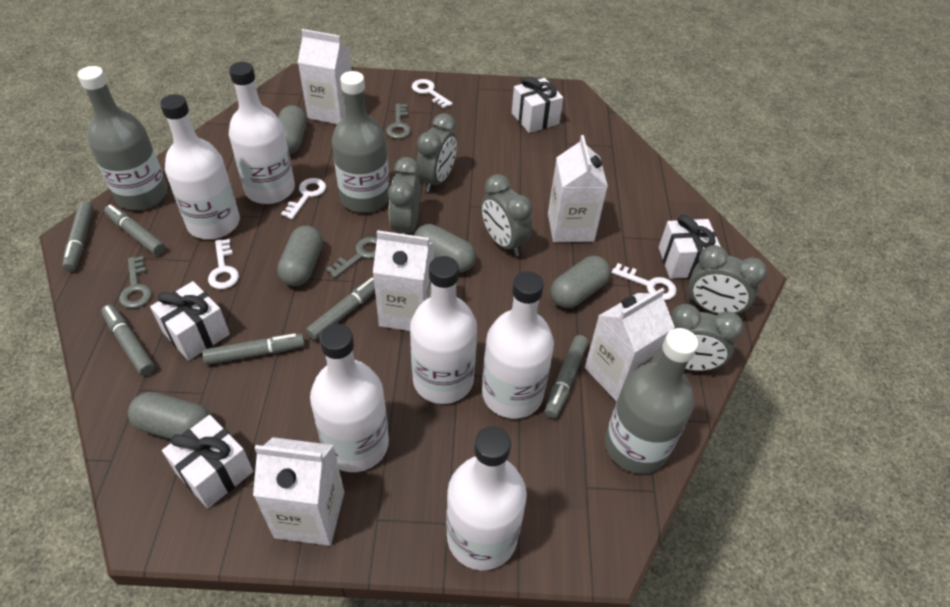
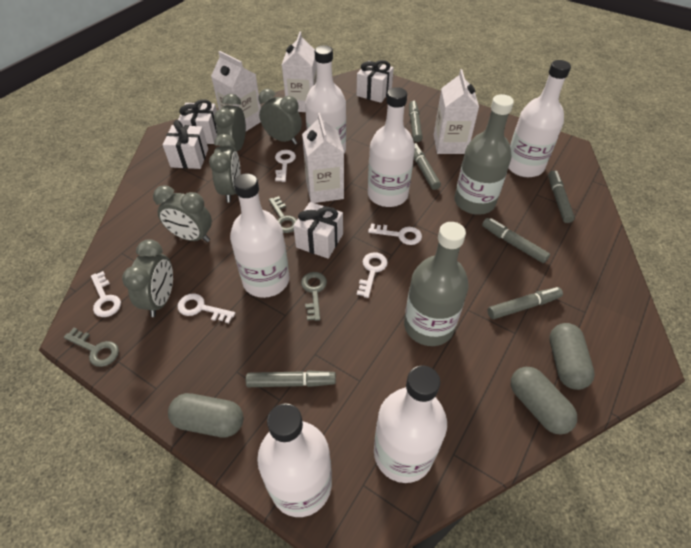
grey bottle: [78,66,168,210] [332,71,389,213] [605,328,698,474] = 3 -> [404,222,469,346] [454,94,514,215] = 2
grey capsule: [128,392,211,439] [277,226,323,286] [278,105,307,155] [414,224,476,272] [551,256,611,308] = 5 -> [168,393,243,438] [511,367,577,435] [549,323,595,390] = 3
white carton: [253,437,344,546] [298,29,351,124] [373,230,434,331] [548,135,608,242] [585,288,675,402] = 5 -> [211,51,261,131] [282,32,317,112] [302,113,344,203] [434,69,479,154] = 4
white key: [208,239,239,289] [281,178,326,219] [412,79,453,109] [612,263,677,300] = 4 -> [91,271,121,317] [177,293,235,323] [275,150,296,182] [357,252,388,298] [368,224,422,245] = 5

